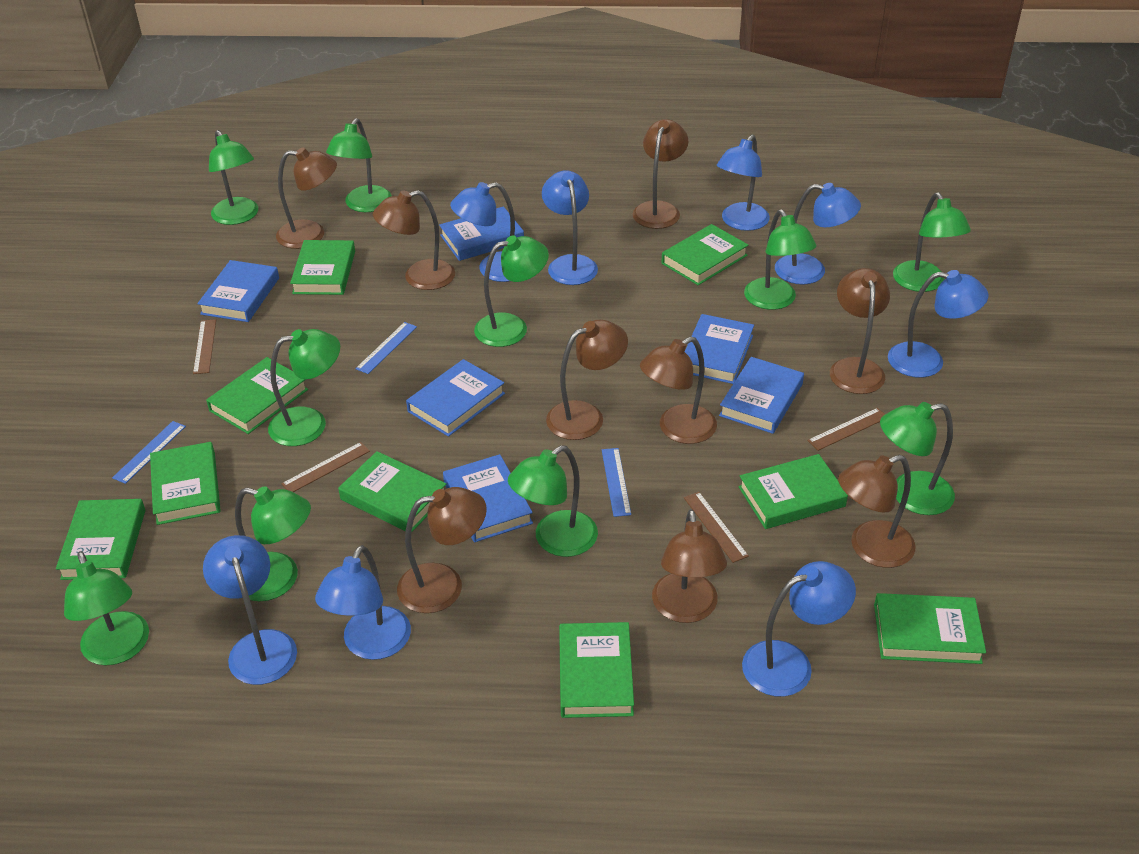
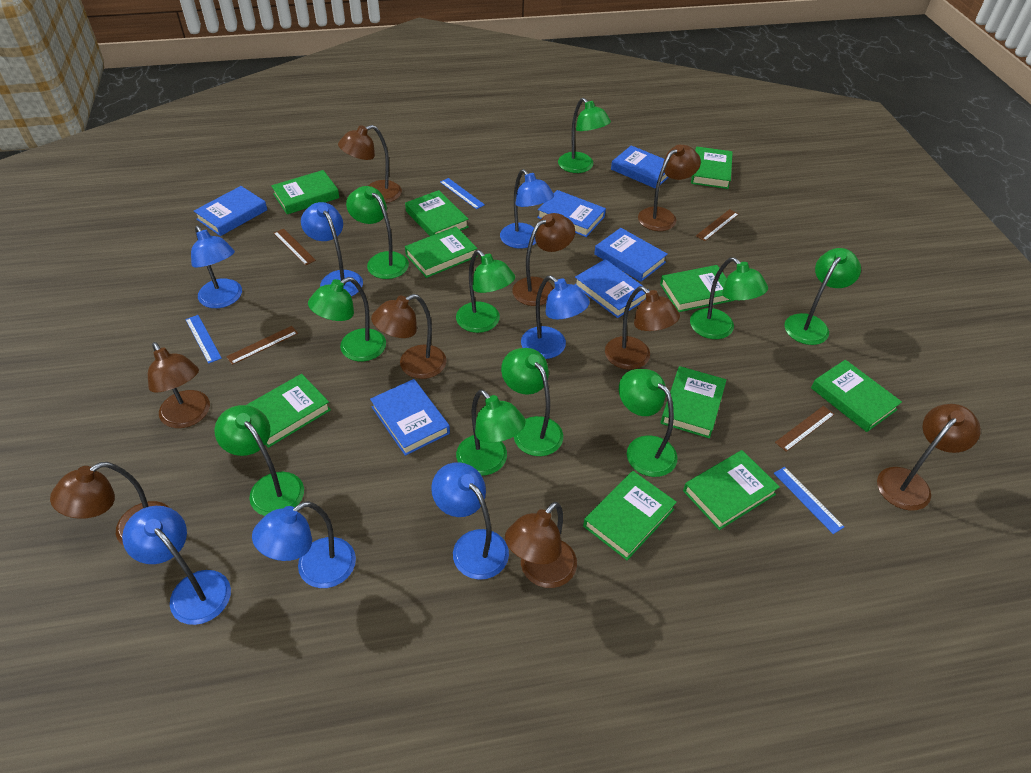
blue lamp: [203,535,297,685] [315,545,411,660] [450,182,515,282] [542,170,598,285] [717,135,770,231] [742,561,856,697] [775,183,861,285] [888,270,989,378] = 8 -> [122,506,231,625] [191,226,242,308] [252,501,356,588] [301,202,363,296] [431,462,509,580] [500,169,554,249] [521,275,590,359] = 7
green book: [56,499,145,580] [150,442,221,525] [206,357,308,434] [290,240,355,295] [338,451,446,533] [559,622,634,718] [661,224,748,285] [738,454,848,529] [874,593,986,664] = 9 -> [247,374,331,448] [271,170,340,214] [405,190,469,236] [405,226,478,278] [583,471,677,560] [660,265,734,312] [661,366,726,438] [683,450,780,530] [691,147,733,189] [811,360,902,432] = 10

